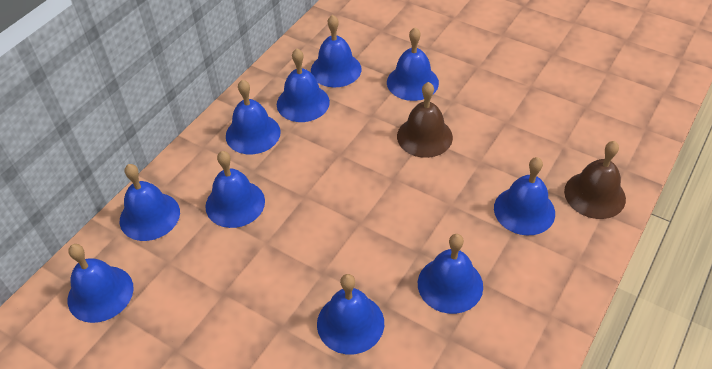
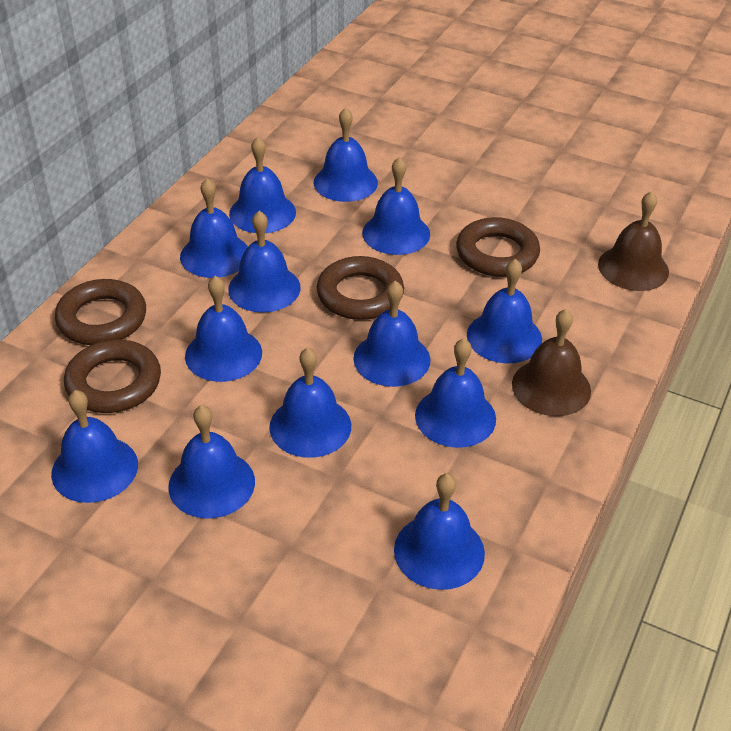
blue bell: [68,244,134,323] [120,164,180,241] [205,151,265,228] [226,80,281,154] [277,48,330,122] [311,15,361,87] [317,274,384,354] [387,27,439,101] [418,234,483,314] [494,157,555,236] = 10 -> [51,390,138,503] [168,405,255,519] [180,178,248,278] [185,276,262,382] [228,211,301,313] [229,137,296,233] [269,348,351,458] [314,108,378,202] [353,281,430,387] [362,157,430,255] [394,474,485,590] [415,338,496,448] [467,259,542,364] = 13
brown ring: none = 0 -> [55,279,146,345] [64,340,161,413] [317,256,404,320] [456,217,540,277] = 4

